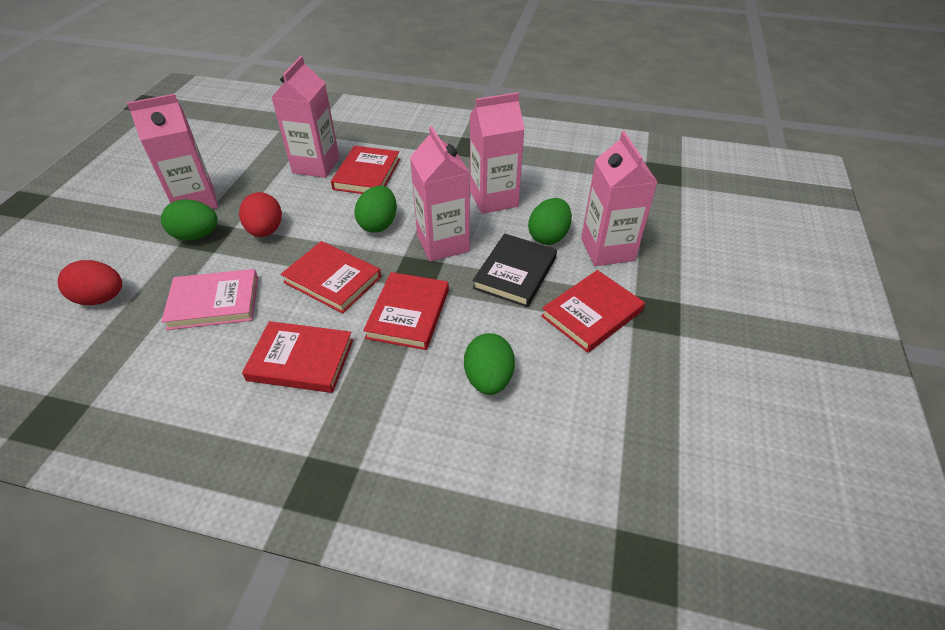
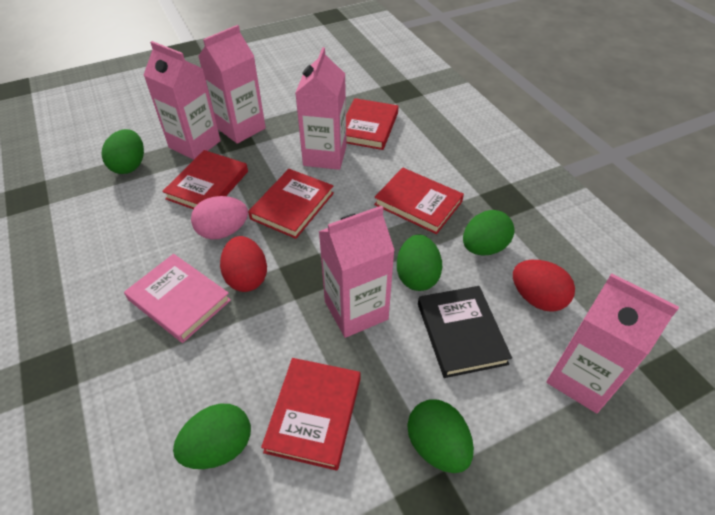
green egg: [161,199,218,240] [354,186,397,233] [464,333,515,395] [528,198,572,245] = 4 -> [101,129,144,174] [173,404,251,469] [397,235,442,291] [408,399,474,473] [463,210,515,255] = 5
pink egg: none = 0 -> [191,196,248,240] = 1

